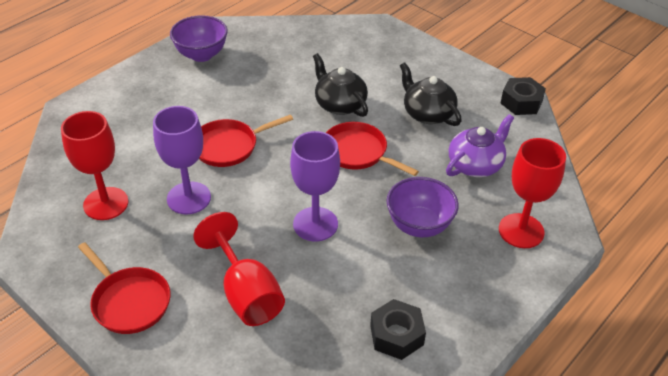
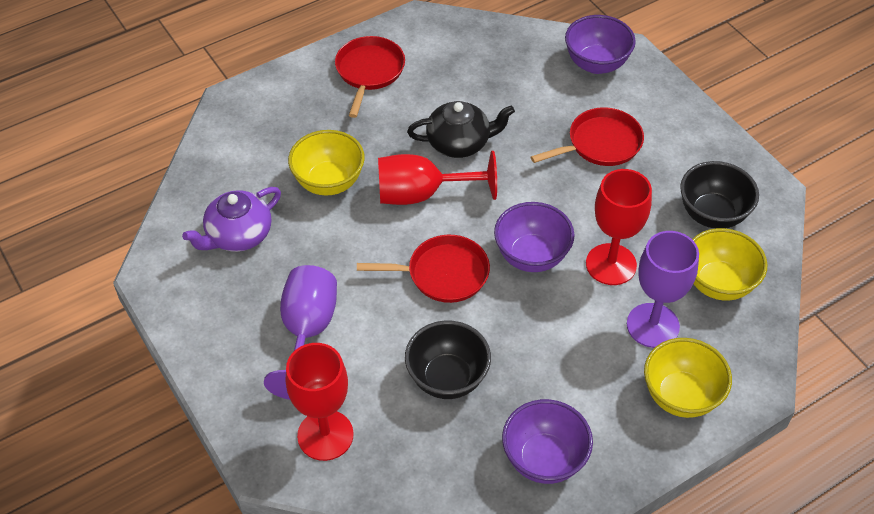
black bowl: none = 0 -> [405,321,491,399] [680,161,759,229] = 2
black nut: [370,299,426,360] [500,77,546,115] = 2 -> none = 0
black teapot: [313,53,368,117] [400,62,462,126] = 2 -> [407,101,515,158] = 1
purple bowl: [170,15,228,62] [386,177,459,237] = 2 -> [494,202,575,272] [502,399,593,484] [565,15,636,74] = 3
yellow bowl: none = 0 -> [288,130,365,196] [644,338,732,418] [692,228,767,301] = 3

